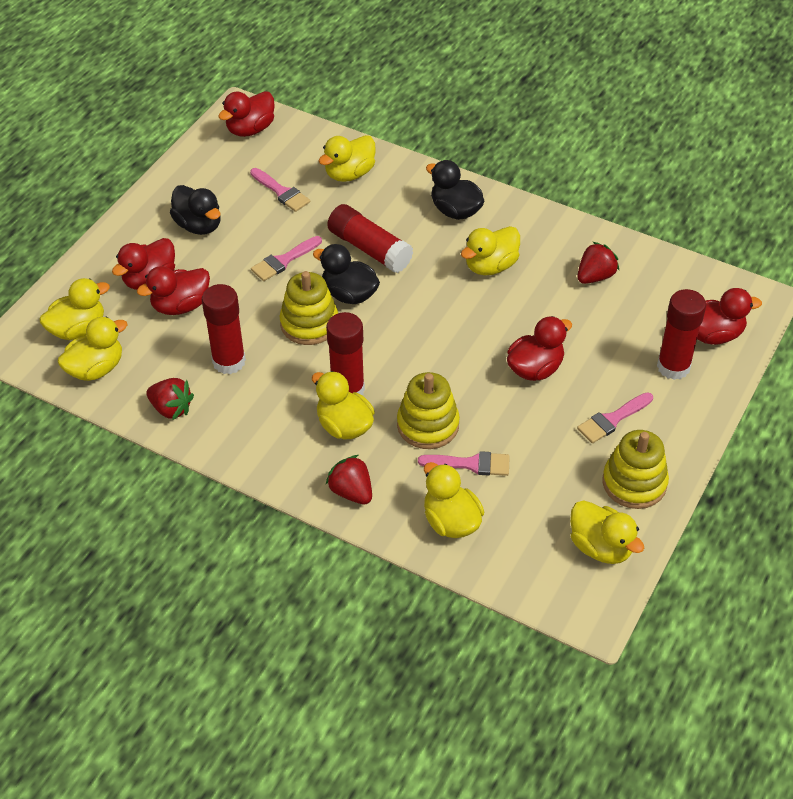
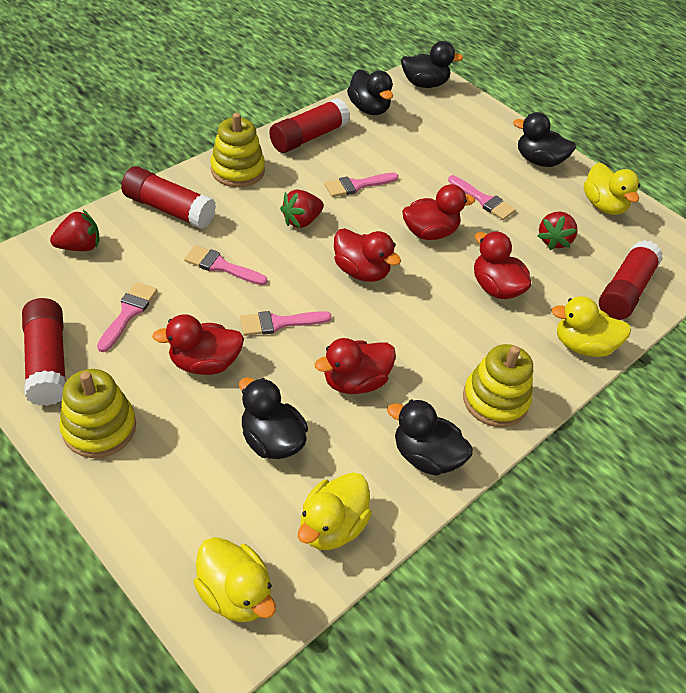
black duck: [170,185,221,235] [313,244,380,304] [426,160,484,220] = 3 -> [239,377,308,459] [347,69,393,115] [387,399,473,476] [401,41,463,88] [513,112,576,167] = 5
pink brush: [250,168,310,212] [251,236,322,281] [418,451,510,476] [577,392,653,443] = 4 -> [97,282,157,352] [184,245,267,285] [240,311,332,336] [325,172,399,197] [448,175,516,220] = 5
yellow duck: [39,278,110,340] [58,317,128,381] [312,371,375,439] [319,135,376,182] [424,462,484,538] [461,226,520,275] [570,500,644,564] = 7 -> [193,537,276,622] [298,472,372,550] [551,296,631,357] [584,163,640,215] = 4

